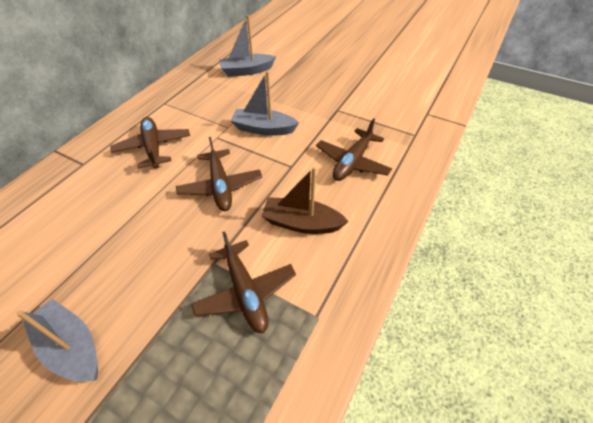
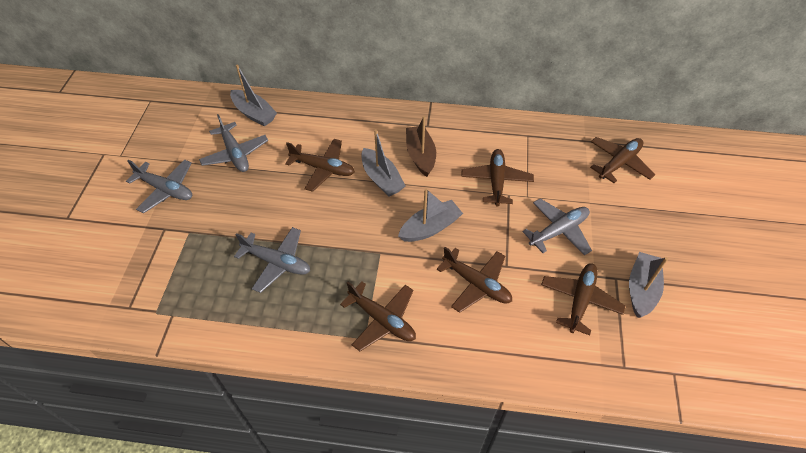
brown plane: [110,117,190,169] [176,137,262,211] [191,231,296,333] [316,118,392,181] = 4 -> [285,139,355,192] [340,282,416,351] [437,247,512,313] [461,149,534,207] [541,263,625,336] [590,137,655,183] = 6
grey boat: [16,299,98,382] [219,15,276,77] [230,71,299,136] = 3 -> [230,64,277,127] [361,129,406,197] [398,188,463,242] [629,252,668,318] = 4
grey plane: none = 0 -> [126,159,192,213] [199,114,268,172] [234,227,310,293] [522,198,592,256] = 4

